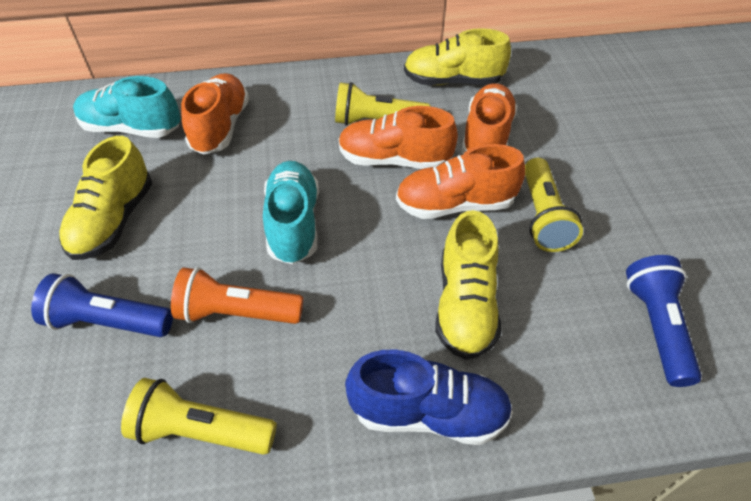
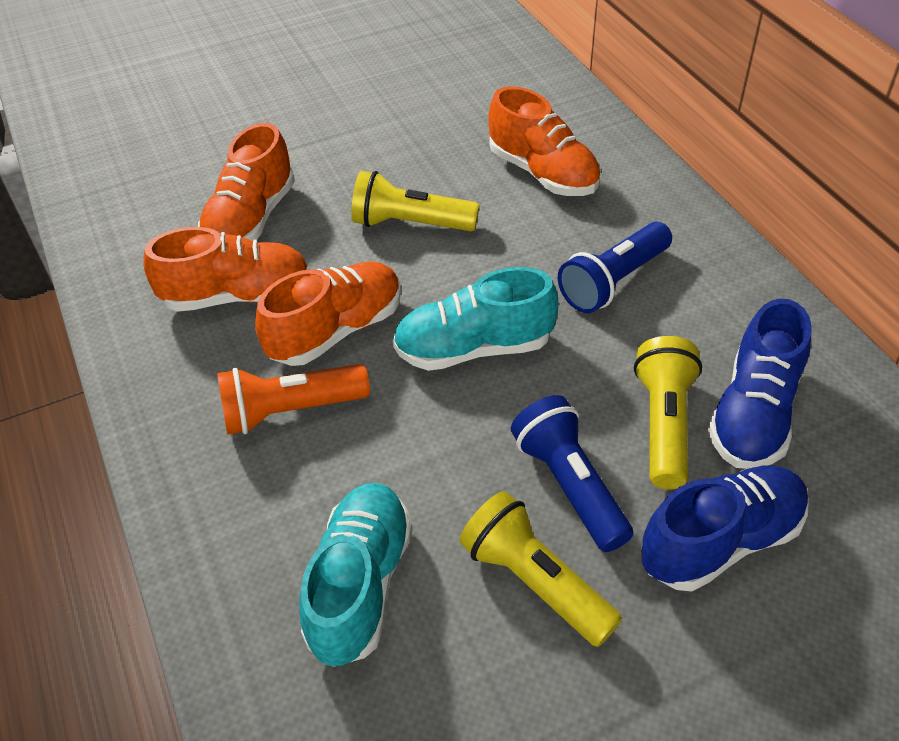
blue shoe: [345,350,513,445] = 1 -> [641,466,809,592] [708,298,812,469] = 2
yellow shoe: [59,136,152,260] [404,28,511,85] [435,210,501,360] = 3 -> none = 0

